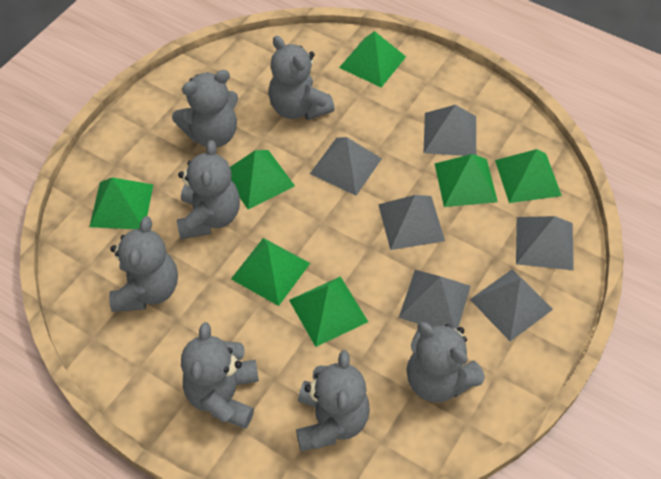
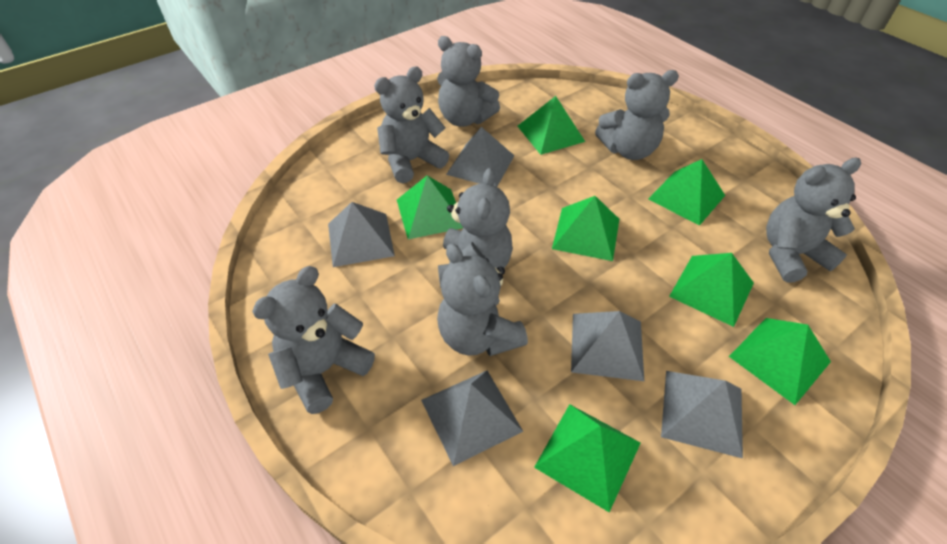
grey pyramid: [310,137,382,196] [378,195,445,250] [399,270,471,329] [424,105,476,156] [470,269,553,341] [516,216,574,270] = 6 -> [328,202,395,267] [421,371,523,466] [446,127,515,187] [571,311,644,381] [661,371,743,459] = 5

